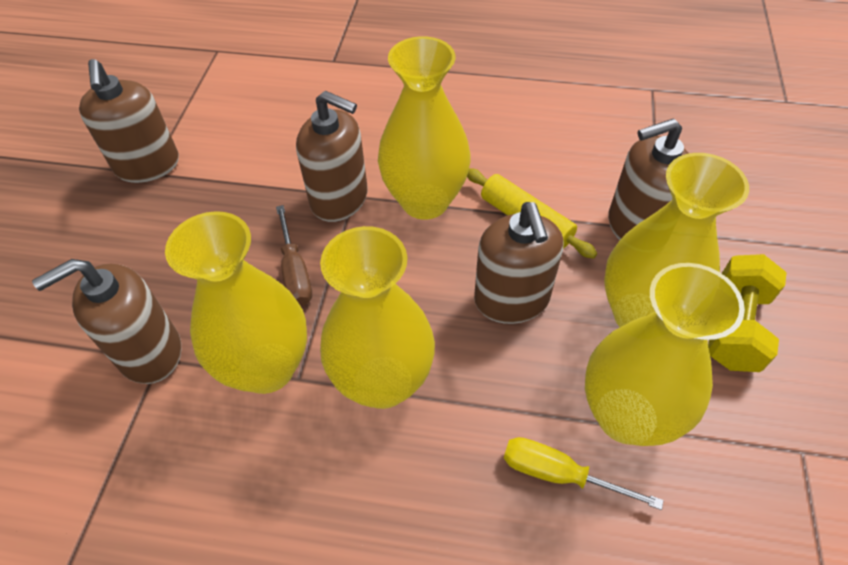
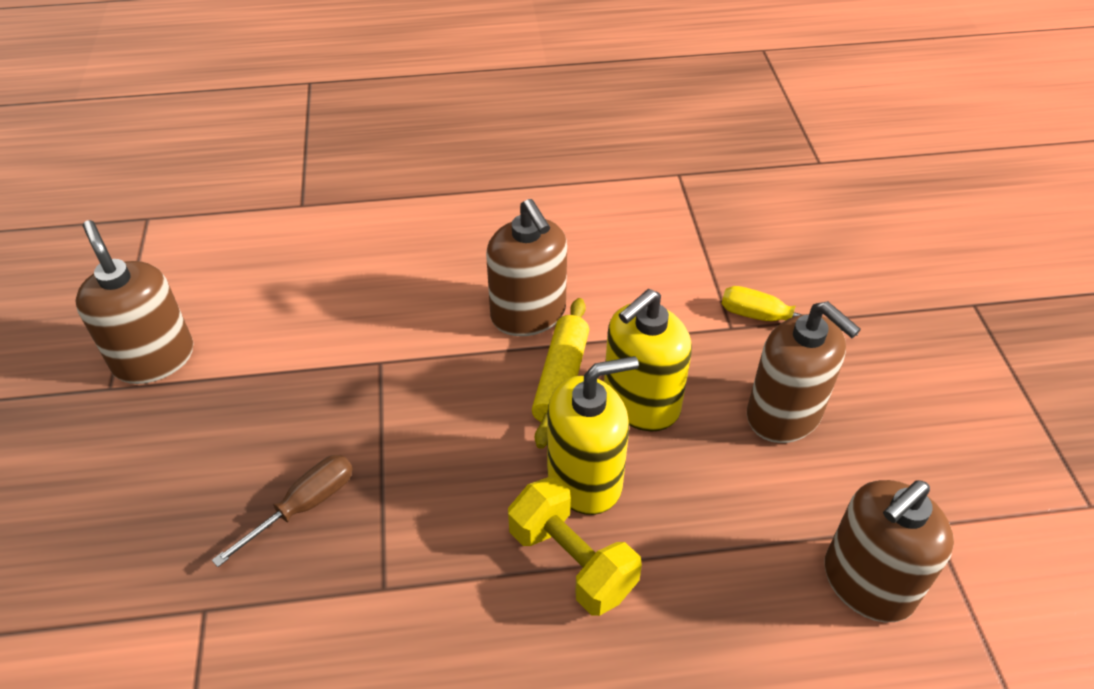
brown soap dispenser: [32,259,181,384] [79,59,179,183] [296,91,368,222] [474,202,564,324] [608,118,689,240] = 5 -> [75,220,193,384] [486,199,567,336] [747,301,861,443] [824,480,954,622] = 4
yellow soap dispenser: none = 0 -> [547,356,639,515] [604,289,692,431] = 2
yellow vase: [165,211,307,394] [320,226,435,409] [378,36,471,220] [585,263,745,446] [604,153,749,327] = 5 -> none = 0

